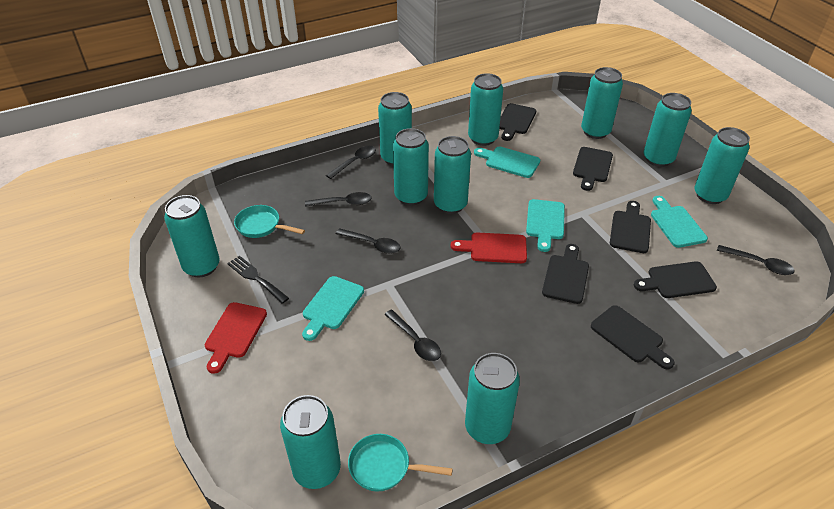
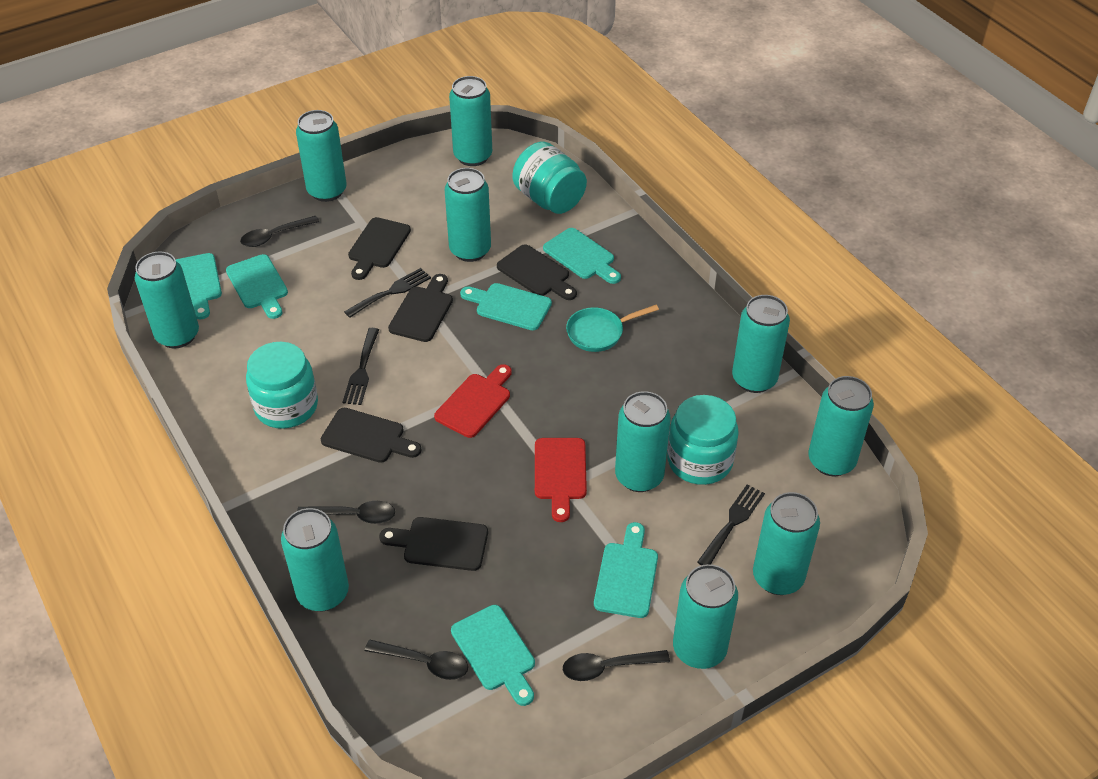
black cutting board: [499,103,536,141] [542,244,589,304] [573,147,613,191] [591,305,675,370] [610,201,651,253] [634,261,717,298] = 6 -> [321,408,422,463] [348,217,411,280] [379,517,488,571] [388,274,453,342] [497,245,577,300] = 5
black fork: [227,256,289,304] = 1 -> [343,328,379,405] [344,268,431,318] [697,485,765,565] = 3
black spoon: [305,192,372,207] [326,146,376,179] [336,228,400,254] [384,309,441,361] [717,245,795,275] = 5 -> [240,216,319,247] [297,501,395,524] [365,640,468,680] [563,650,670,681] = 4
turquoise cutting board: [302,276,364,341] [474,147,540,178] [526,199,565,252] [651,196,708,248] = 4 -> [176,253,222,319] [226,254,288,319] [451,605,535,706] [460,283,552,330] [543,228,621,284] [594,522,658,618] = 6
turquoise jar: none = 0 -> [246,342,318,429] [512,142,587,214] [667,395,739,485] = 3
turquoise pan: [234,205,305,238] [348,434,453,492] = 2 -> [566,305,659,352] = 1

